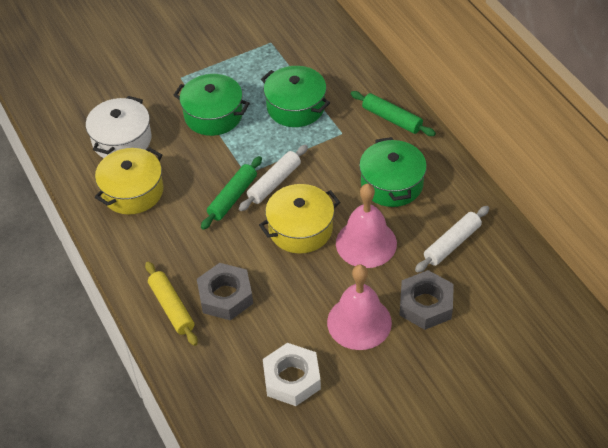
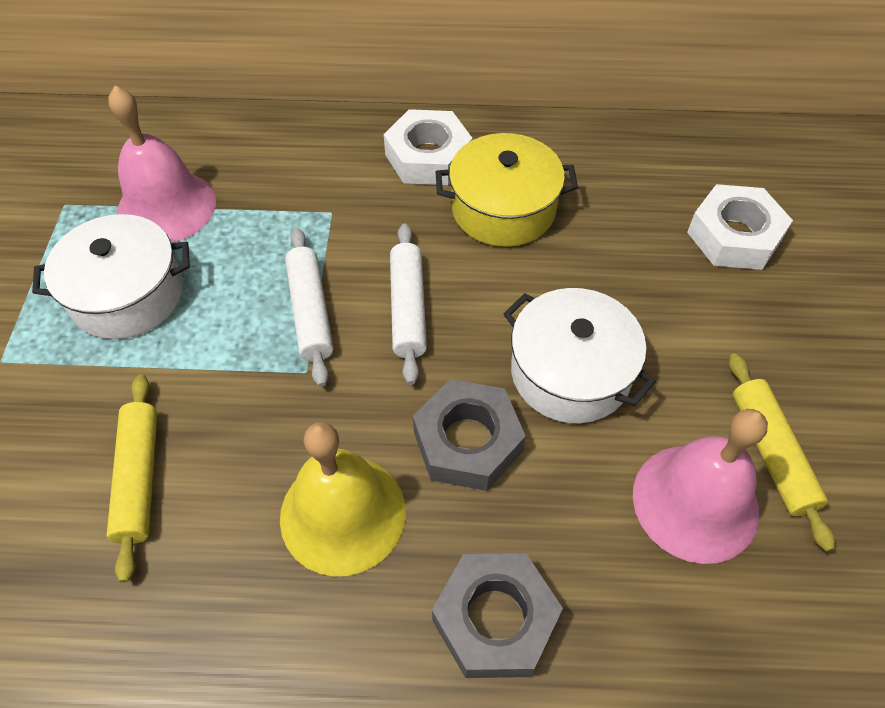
green pot: [173,74,250,136] [261,66,330,127] [359,137,427,207] = 3 -> none = 0
green rolling pin: [201,156,262,230] [350,91,436,136] = 2 -> none = 0
white nut: [263,343,321,406] = 1 -> [384,109,473,185] [687,184,793,270] = 2
white pot: [86,96,152,158] = 1 -> [32,214,190,339] [504,288,656,423] = 2
yellow bell: none = 0 -> [280,422,406,576] = 1
yellow pot: [95,147,163,215] [259,184,340,254] = 2 -> [436,133,578,247] = 1
yellow rolling pin: [145,261,198,346] = 1 -> [106,374,157,583] [729,353,835,552] = 2

